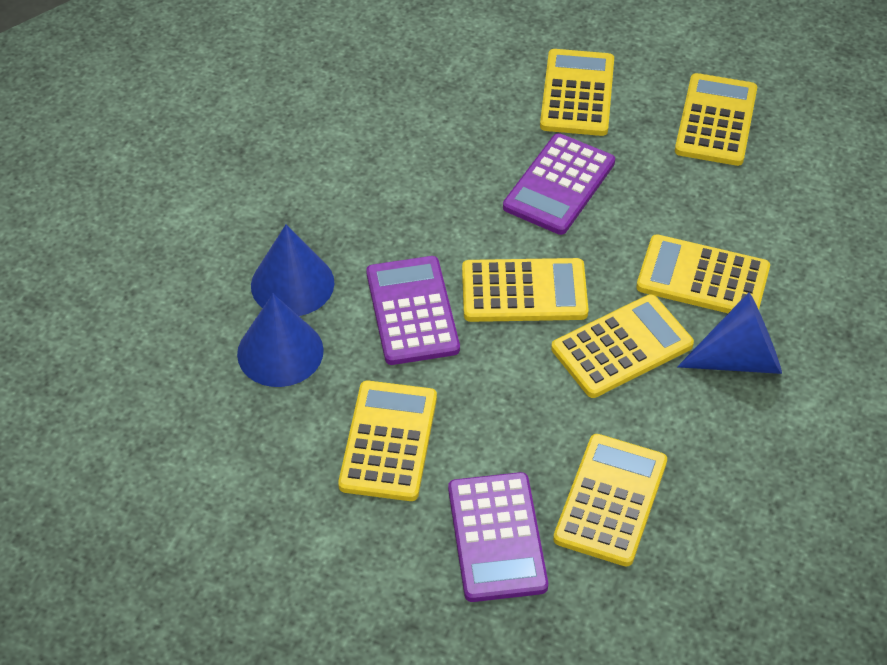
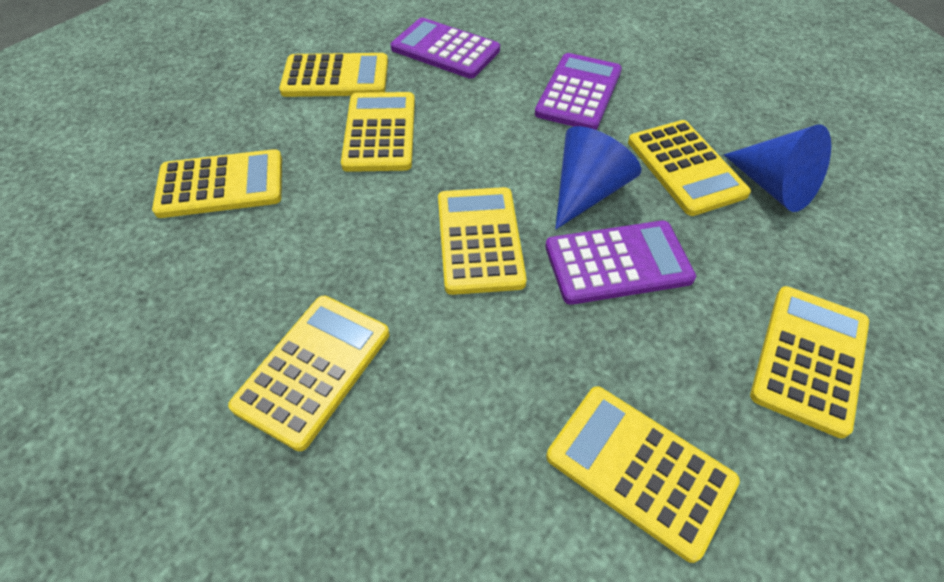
blue cone: [237,294,324,387] [251,225,334,316] [677,292,782,374] = 3 -> [555,126,641,229] [724,124,831,212] = 2
yellow calculator: [338,381,437,501] [462,258,589,322] [540,49,614,136] [551,294,694,398] [553,434,667,567] [636,234,770,313] [675,73,757,166] = 7 -> [152,149,282,218] [228,296,389,451] [279,53,388,97] [341,92,415,172] [438,187,527,295] [546,386,740,563] [628,120,751,216] [750,286,869,439] = 8

